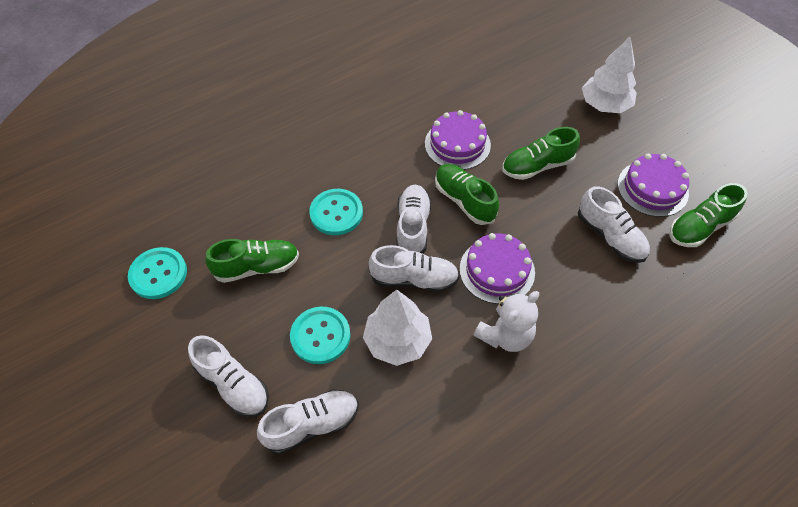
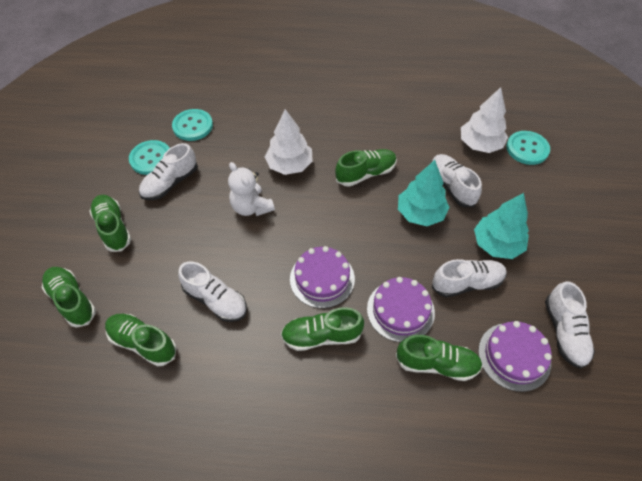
green shoe: [205,239,299,283] [435,164,499,225] [502,127,580,180] [669,183,747,247] = 4 -> [42,267,96,328] [89,195,131,252] [105,314,177,366] [281,307,364,351] [335,149,397,187] [396,335,483,381] = 6
turquoise tree: none = 0 -> [398,160,450,226] [474,193,529,259] = 2

